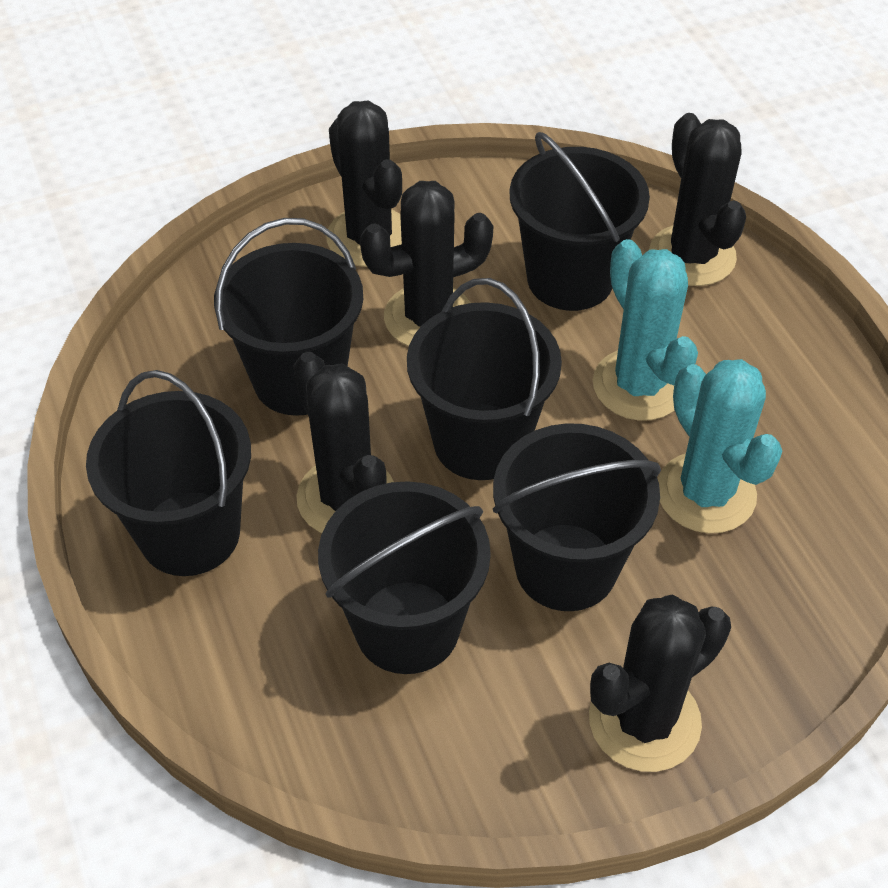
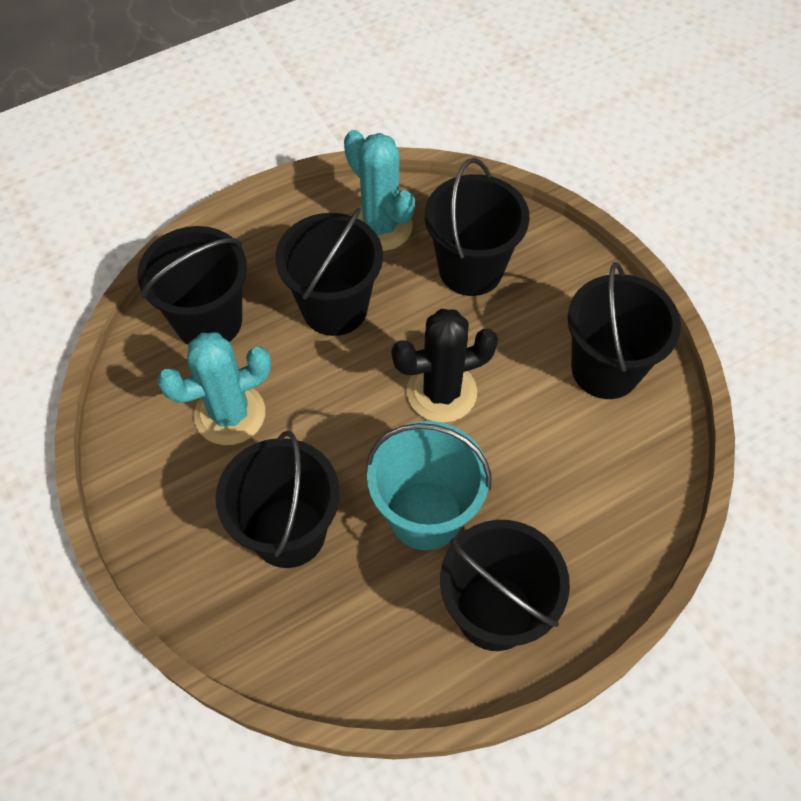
black cactus: [293,352,394,533] [326,100,402,267] [360,181,493,346] [589,595,731,772] [649,113,746,286] = 5 -> [391,309,498,423] = 1
turquoise bucket: none = 0 -> [366,421,492,550] = 1

